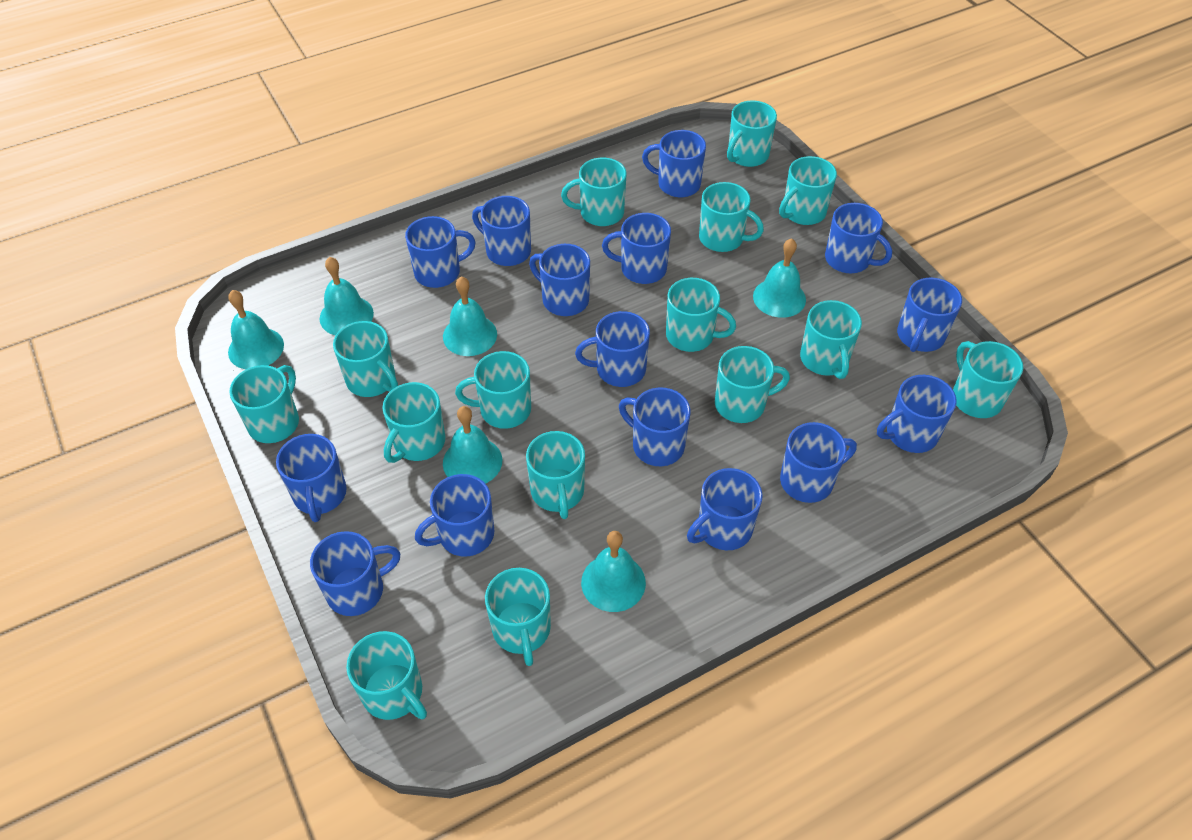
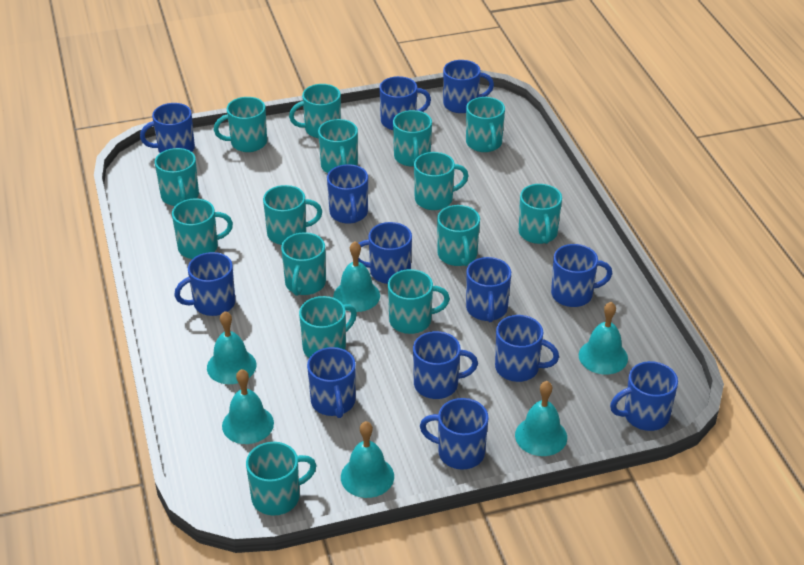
blue mug: [276,434,347,522] [310,531,400,616] [405,216,475,288] [415,474,494,557] [472,196,531,266] [529,244,590,316] [575,311,650,387] [602,213,671,284] [619,387,690,466] [642,130,706,197] [687,468,763,550] [780,422,857,503] [825,203,892,273] [877,375,957,453] [897,278,962,352] = 15 -> [140,103,195,153] [174,252,235,316] [307,347,356,418] [327,164,368,224] [358,222,412,284] [379,76,431,130] [413,331,478,399] [420,398,489,469] [443,60,494,113] [466,257,511,322] [495,315,559,382] [551,244,612,307] [610,361,678,431] = 13

